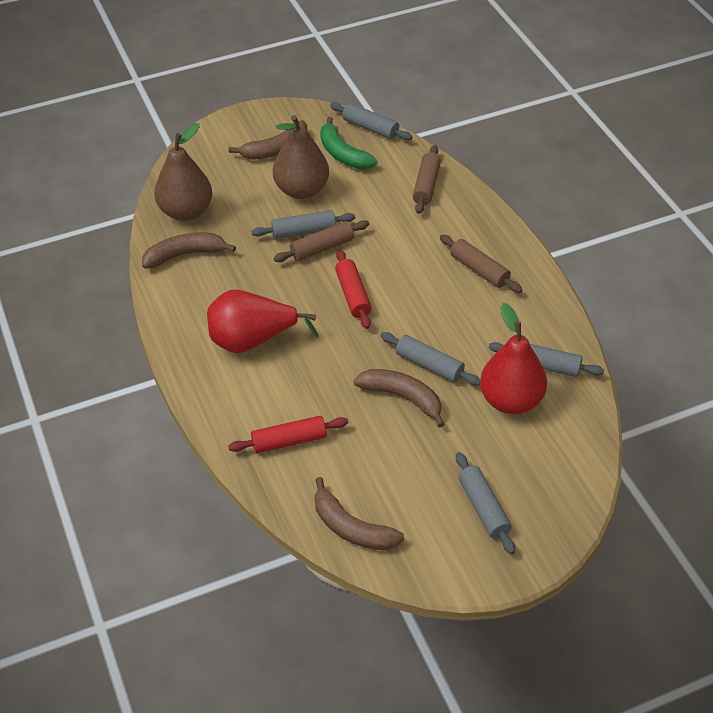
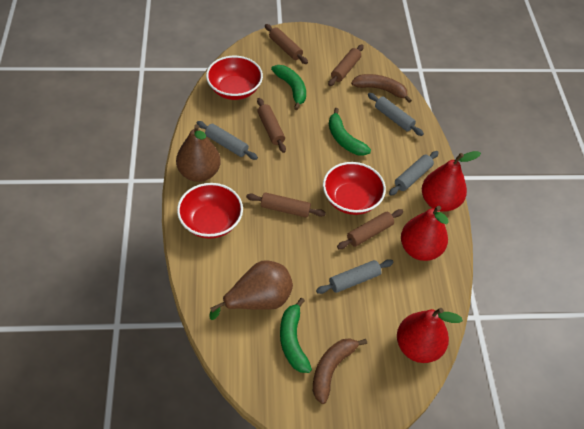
brown banana: [142,233,236,269] [229,120,307,160] [315,477,404,550] [354,369,445,428] = 4 -> [313,338,367,404] [351,74,412,103] = 2
brown rolling pin: [274,220,369,262] [413,145,441,214] [440,235,523,293] = 3 -> [246,192,326,218] [257,98,286,153] [265,24,308,64] [328,45,364,86] [337,209,403,249] = 5
green banana: [320,117,377,169] = 1 -> [271,65,306,110] [280,298,312,373] [329,108,371,156] = 3
grey rolling pin: [251,210,355,239] [330,102,412,140] [380,332,480,385] [456,452,515,554] [489,342,604,377] = 5 -> [196,121,258,160] [316,259,394,294] [368,93,424,136] [389,151,439,196] = 4
red bowl: none = 0 -> [177,183,243,239] [206,56,263,100] [323,162,386,215] = 3
red pear: [207,290,319,353] [480,303,547,414] = 2 -> [397,308,463,363] [401,206,449,261] [422,151,481,212] = 3
red rolling pin: [228,416,348,453] [335,250,371,329] = 2 -> none = 0

